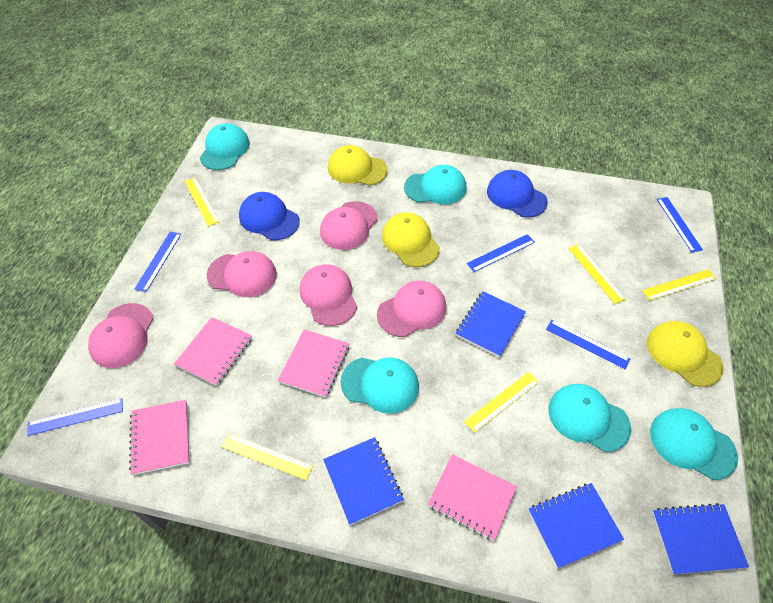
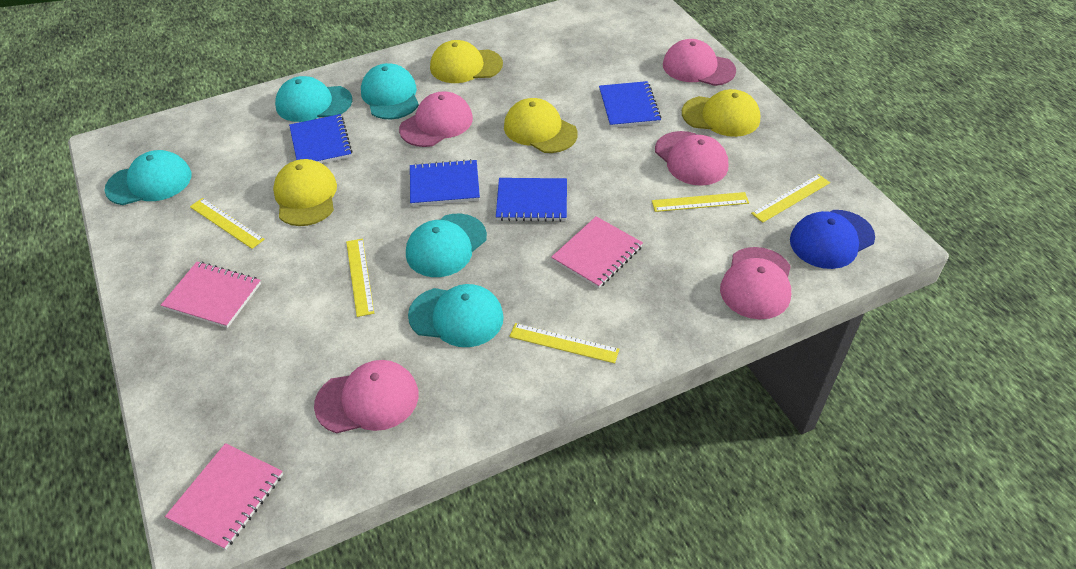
blue cap: [239,192,300,240] [487,170,548,218] = 2 -> [790,210,875,269] = 1
blue ruler: [27,398,123,436] [135,232,181,292] [467,234,535,272] [546,320,630,369] [657,197,703,253] = 5 -> none = 0
pink notebook: [129,400,190,475] [174,317,252,386] [278,329,350,398] [428,454,517,540] = 4 -> [161,262,261,328] [165,443,283,550] [551,216,643,289] = 3
yellow cap: [328,145,388,186] [382,212,440,267] [647,321,724,387] = 3 -> [273,159,337,226] [430,40,503,83] [504,98,578,153] [682,89,760,137] = 4

